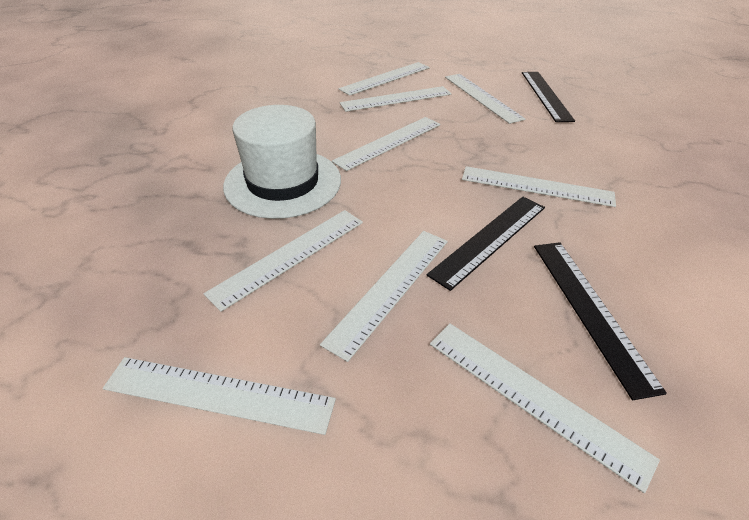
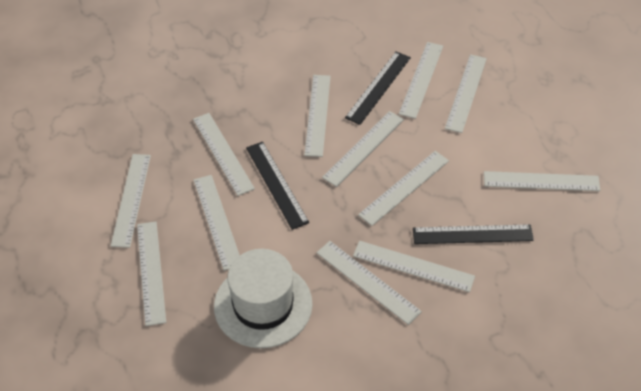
white ruler: [103,357,336,435] [203,210,363,312] [320,231,448,362] [332,117,440,171] [339,62,430,96] [340,86,451,112] [430,323,660,493] [445,74,525,124] [462,166,616,207] = 9 -> [111,154,151,248] [137,221,166,326] [193,113,255,196] [194,175,240,271] [304,75,331,157] [316,241,422,325] [322,111,404,187] [353,241,475,292] [358,151,449,226] [399,42,443,119] [445,54,487,133] [484,171,600,191] = 12

